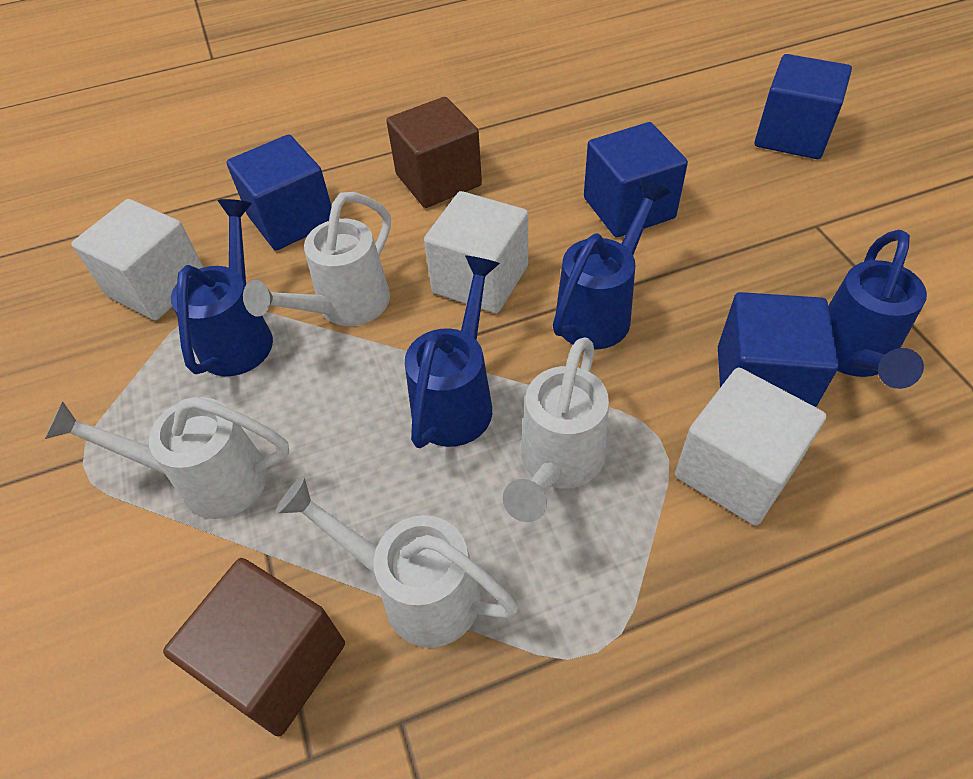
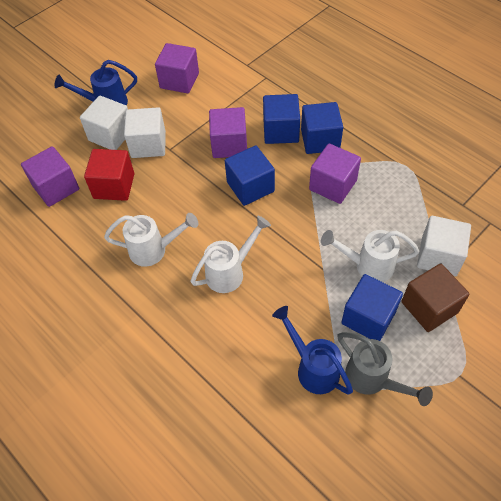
blue watering can: [171,199,273,376] [405,255,500,448] [553,178,671,350] [828,230,927,389] = 4 -> [54,60,137,106] [272,306,353,395] = 2
brown cube: [163,558,345,737] [386,97,482,208] = 2 -> [402,263,469,332] = 1
grey watering can: none = 0 -> [338,332,433,406] = 1
purple cube: none = 0 -> [21,146,79,207] [155,43,199,93] [209,107,247,158] [309,143,361,204] = 4
red cube: none = 0 -> [84,149,134,201] = 1
white watering can: [45,397,289,519] [243,192,391,326] [276,476,518,648] [503,337,609,522] = 4 -> [104,213,198,267] [191,216,271,293] [321,230,419,282] = 3

